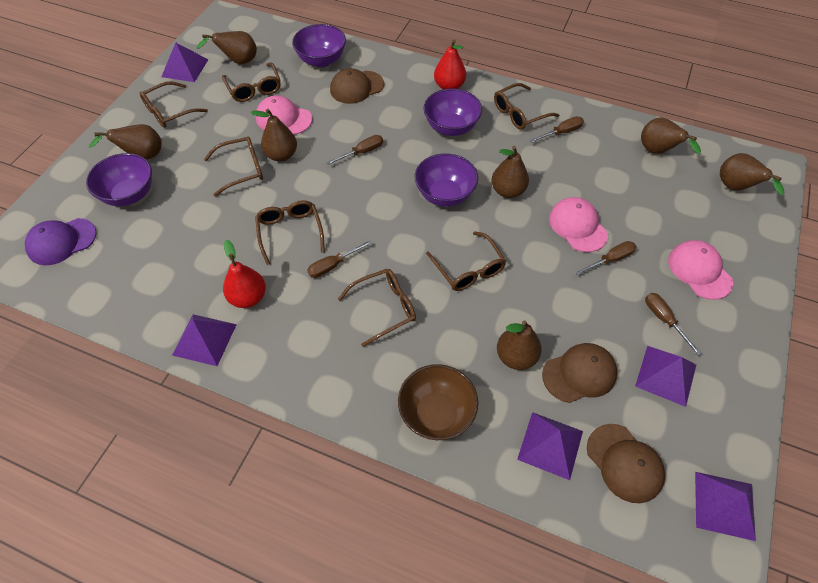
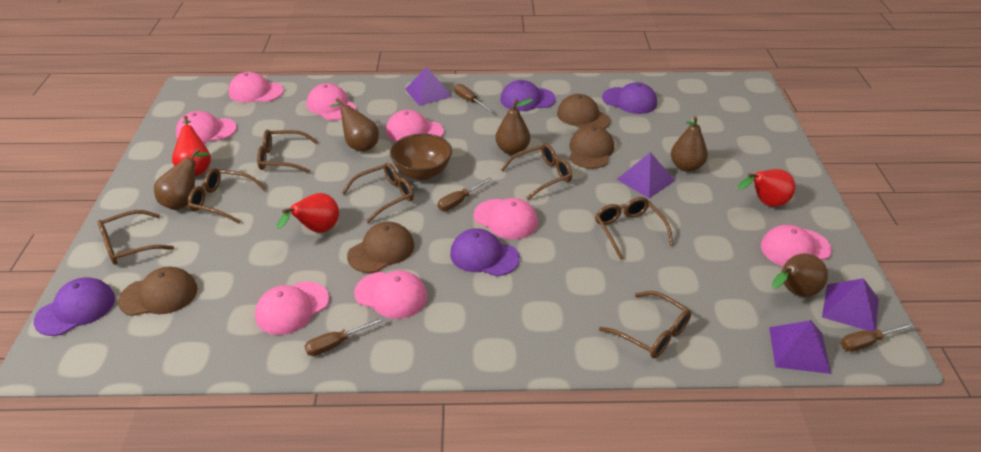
brown cap: [330,68,384,104] [542,343,617,403] [587,424,665,503] = 3 -> [118,267,198,316] [347,222,414,273] [557,94,610,129] [569,125,614,169] = 4
brown pear: [89,124,162,160] [196,31,257,64] [251,109,297,162] [492,146,529,198] [497,321,542,370] [641,118,701,154] [720,153,785,195] = 7 -> [154,148,210,210] [331,98,379,152] [495,99,533,155] [671,116,708,172] [772,253,828,297] = 5
brown screwdriver: [307,240,372,278] [326,135,383,165] [530,116,584,142] [575,241,636,275] [645,293,702,356] = 5 -> [305,317,385,356] [438,177,492,211] [454,84,493,112] [840,323,914,352] = 4
pink cap: [256,95,312,135] [549,197,608,252] [668,240,733,300] = 3 -> [176,111,237,143] [229,72,284,103] [255,281,329,335] [307,83,356,120] [354,271,427,319] [386,110,444,142] [474,198,538,239] [761,225,832,266] = 8
purple bowl: [86,153,152,206] [292,24,346,67] [415,153,478,207] [424,88,482,136] = 4 -> none = 0
purple cap: [25,218,96,265] = 1 -> [34,277,115,336] [450,228,520,276] [500,80,556,111] [602,82,657,114] = 4
purple pyramid: [161,43,208,82] [172,314,237,366] [517,412,583,480] [635,346,696,407] [695,472,756,541] = 5 -> [405,67,452,106] [617,152,675,198] [769,320,831,374] [822,278,879,331] = 4
red pear: [223,240,266,308] [434,39,466,89] = 2 -> [172,116,211,176] [277,193,339,233] [738,169,796,207] = 3

